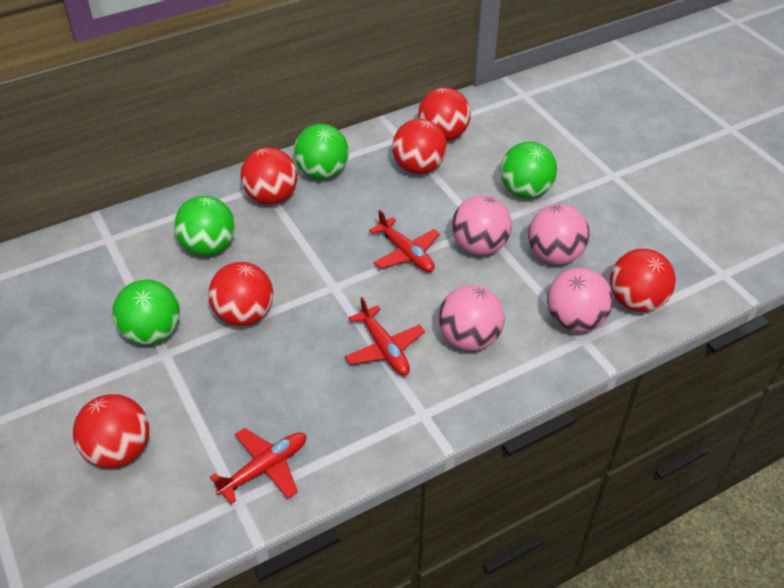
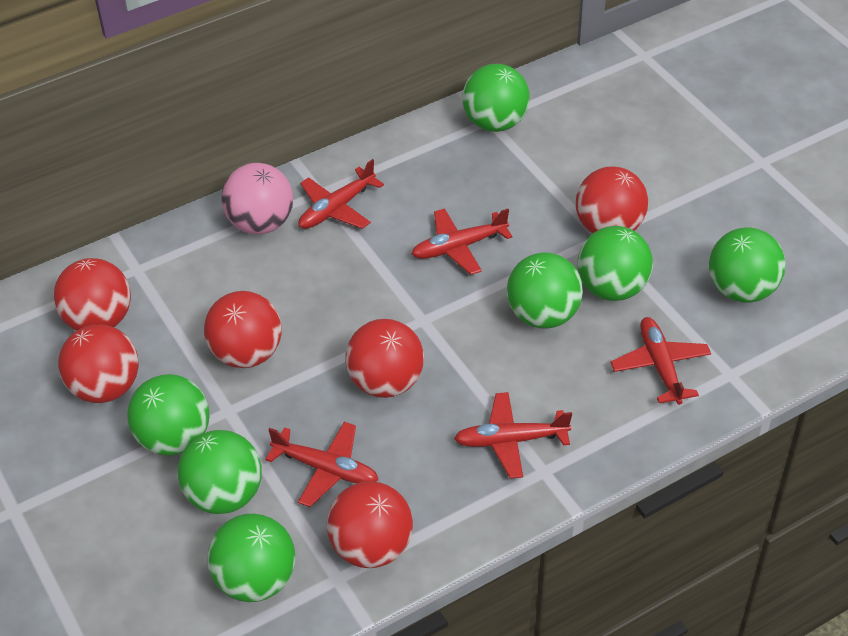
green ball: [112,280,180,345] [174,196,235,256] [294,124,349,179] [500,141,557,198] = 4 -> [127,374,209,456] [178,430,262,514] [207,514,296,602] [463,64,530,132] [507,253,583,329] [578,226,653,301] [709,228,786,303] = 7
pink ball: [438,285,504,351] [452,195,512,255] [528,204,590,264] [547,268,613,332] = 4 -> [221,163,293,235] = 1
red plane: [210,428,306,504] [345,297,425,375] [369,210,440,272] = 3 -> [265,422,378,507] [299,159,384,229] [412,208,513,275] [454,392,572,479] [610,317,711,405] = 5

